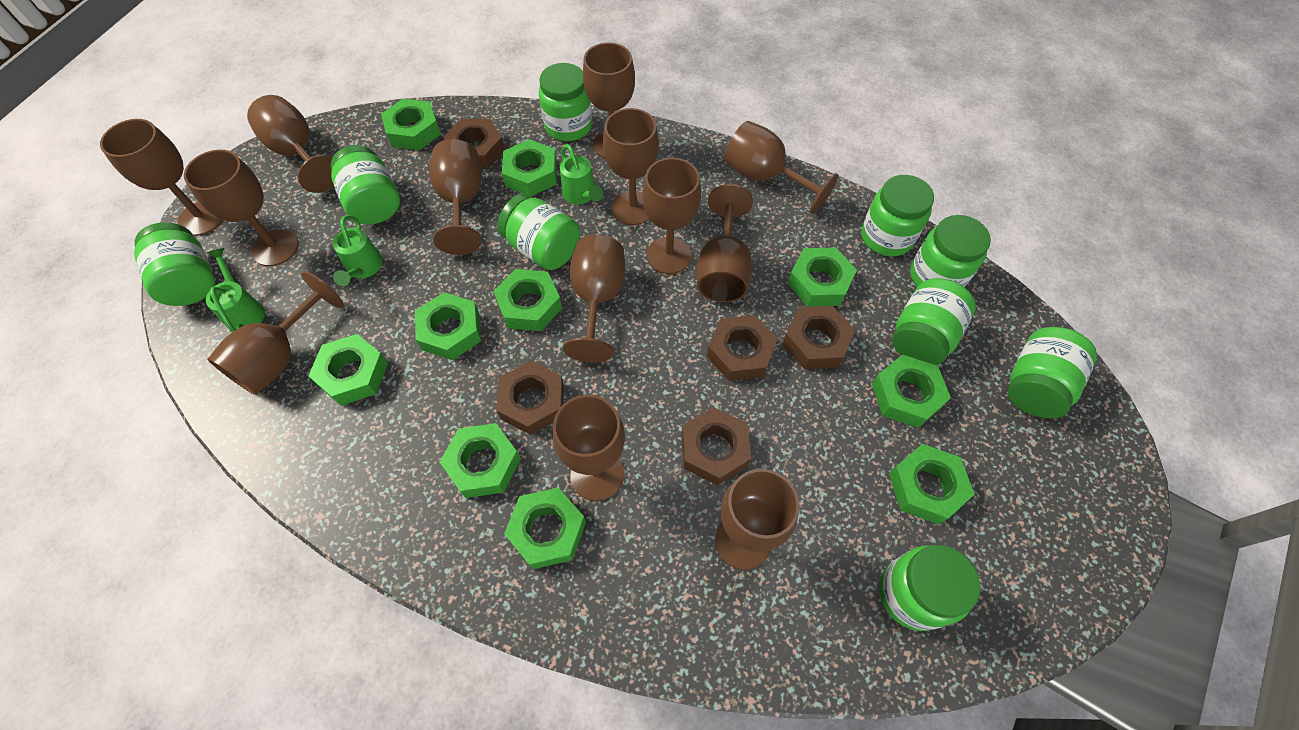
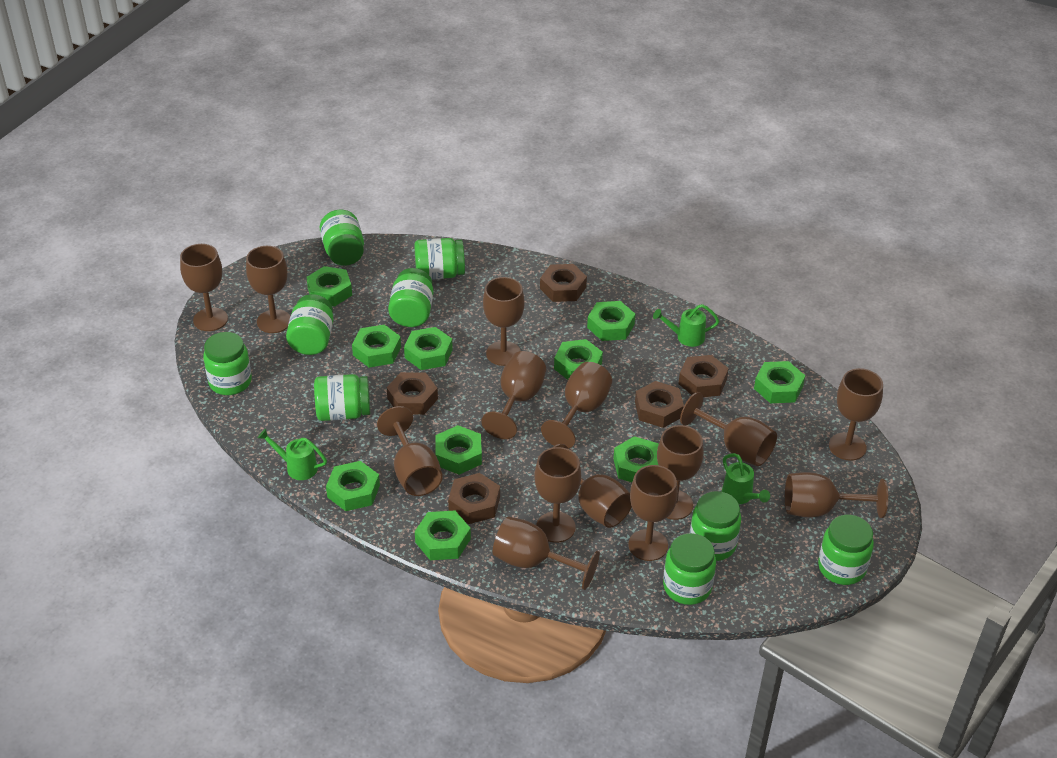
brown goblet: [100,119,222,236] [184,150,298,266] [207,271,344,395] [247,95,334,193] [429,139,482,255] [553,395,625,501] [563,235,625,363] [583,43,635,159] [603,108,659,225] [643,158,701,274] [697,184,753,302] [715,469,799,570] [725,121,838,214] = 13 -> [180,244,228,331] [246,246,290,333] [377,406,443,496] [482,351,546,439] [483,277,525,366] [493,516,600,590] [534,447,581,543] [541,362,612,449] [552,444,632,528] [628,465,678,561] [657,425,704,520] [680,392,777,466] [785,472,888,518] [829,368,883,461] = 14

